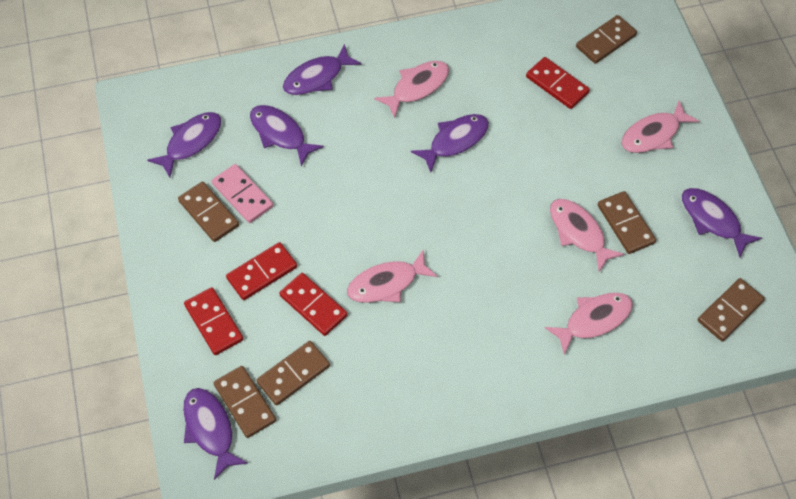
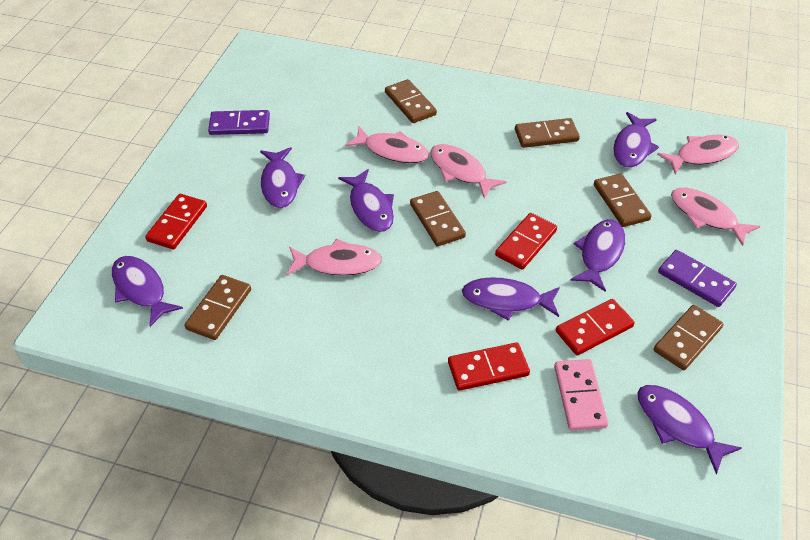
purple domino: none = 0 -> [208,110,270,135] [658,250,737,307] = 2
purple fish: [147,112,221,177] [183,388,248,480] [250,105,324,167] [283,44,362,95] [411,114,489,173] [682,188,762,257] = 6 -> [112,256,183,327] [260,147,305,208] [338,169,394,232] [462,277,560,321] [570,219,625,292] [614,112,659,168] [637,385,742,474] = 7

